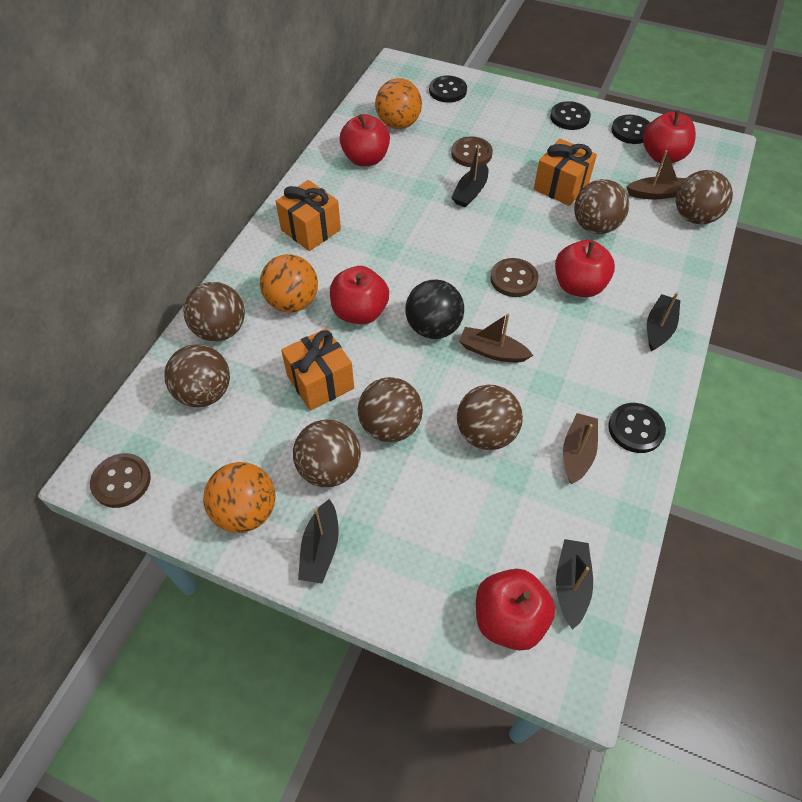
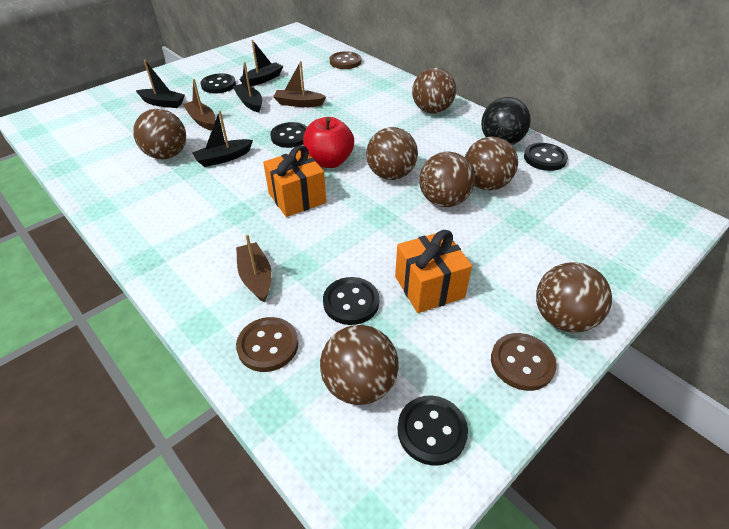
black button: [429,76,467,103] [550,101,591,130] [608,403,666,453] [611,115,650,144] = 4 -> [201,73,236,93] [270,122,307,148] [323,277,379,325] [397,396,468,466] [524,143,568,171] = 5
orange ball: [203,462,276,533] [260,254,318,313] [375,78,422,129] = 3 -> none = 0
orange gift: [276,180,341,251] [281,328,354,411] [534,139,597,206] = 3 -> [263,145,326,217] [395,230,472,313] = 2
red apple: [330,266,389,324] [340,114,390,166] [476,569,555,651] [555,240,615,297] [643,110,696,163] = 5 -> [303,117,354,168] = 1

